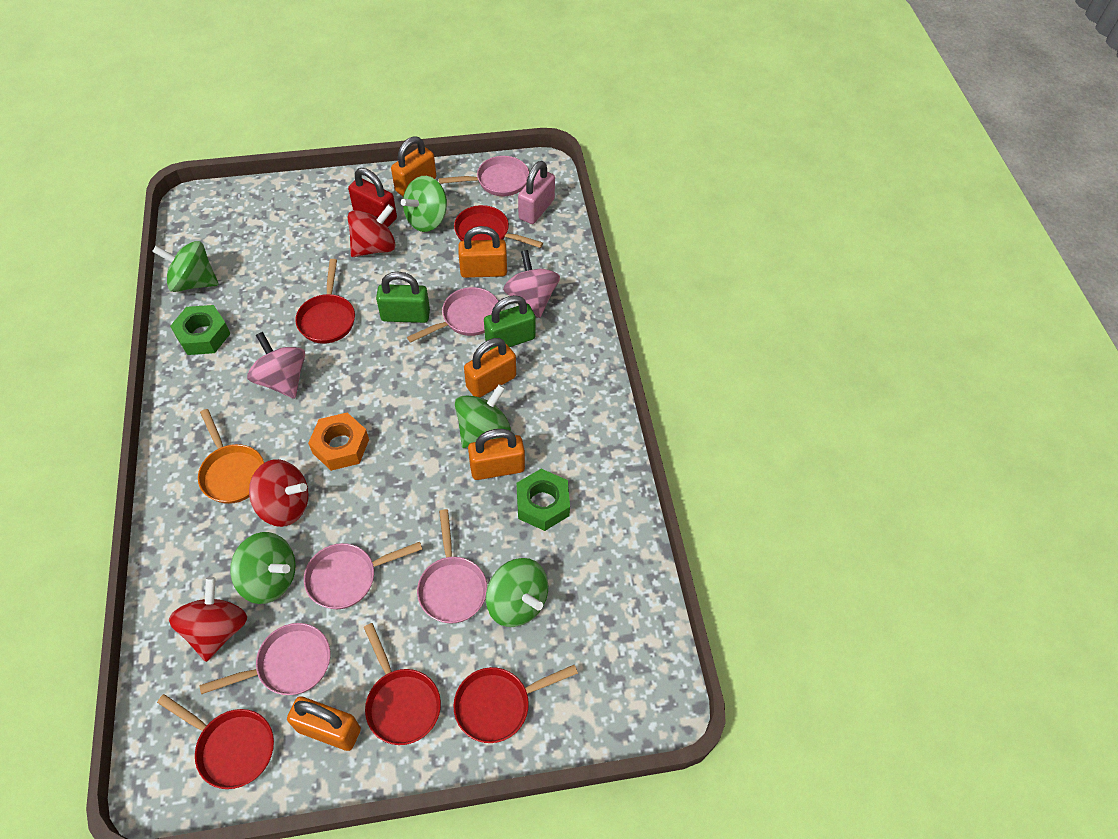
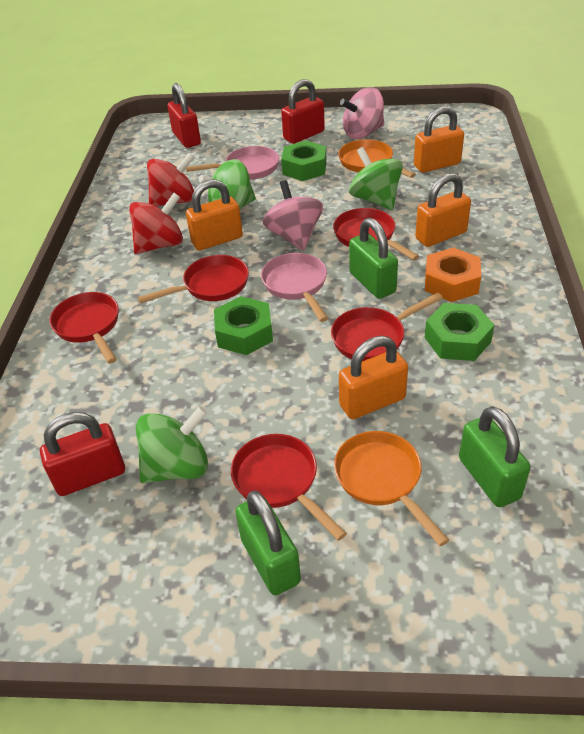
green nut: [170,305,230,355] [517,469,570,531] = 2 -> [214,296,273,355] [281,141,327,181] [424,303,494,361] = 3
green padlock: [376,272,430,323] [484,295,536,350] = 2 -> [235,490,301,595] [349,218,398,299] [459,406,531,507] = 3
green spinning top: [152,241,219,292] [230,532,296,604] [401,176,447,232] [455,384,511,448] [486,558,548,627] = 5 -> [136,406,208,483] [199,159,256,209] [349,147,403,210] = 3
orange padlock: [287,696,361,751] [391,136,436,197] [458,226,507,278] [464,338,516,397] [468,429,525,480] = 5 -> [186,179,243,250] [339,336,408,419] [414,106,464,173] [415,173,471,247] = 4
orange pan: [198,409,264,504] = 1 -> [334,431,449,546] [338,139,416,178] = 2
pink padlock: [518,161,555,224] = 1 -> none = 0
pink pan: [199,623,330,695] [304,542,422,609] [407,287,499,343] [417,509,487,624] [439,156,529,196] = 5 -> [186,146,279,179] [261,253,328,322] = 2
red padlock: [348,168,397,227] = 1 -> [40,412,125,496] [167,83,201,148] [281,79,325,144] = 3
red spinning top: [169,577,247,662] [249,459,308,527] [348,204,396,257] = 3 -> [129,193,183,254] [147,153,195,207] = 2

